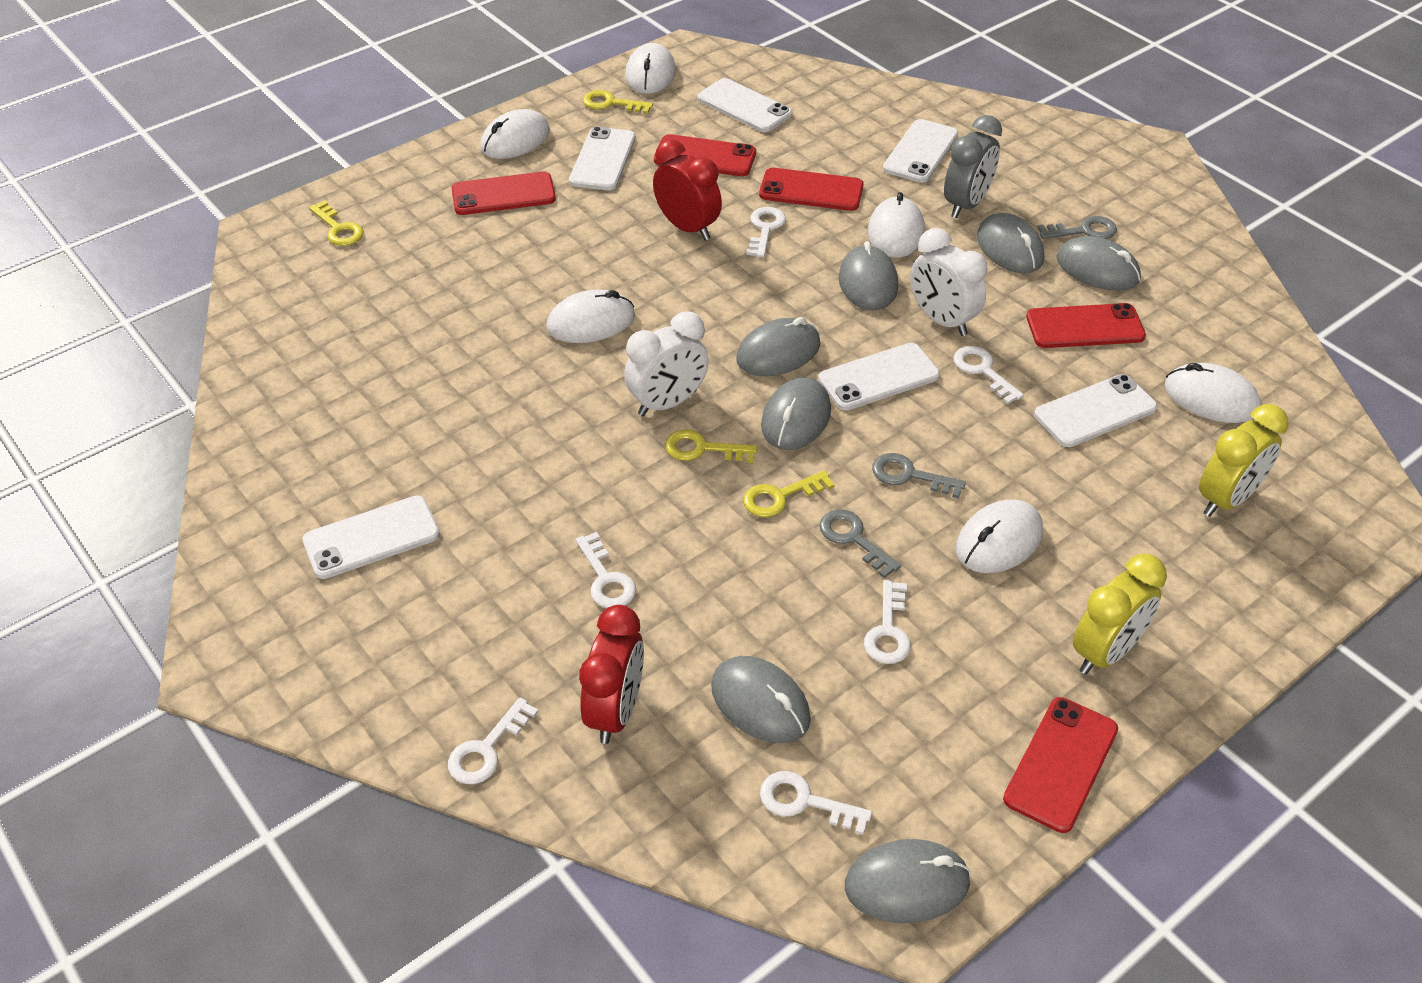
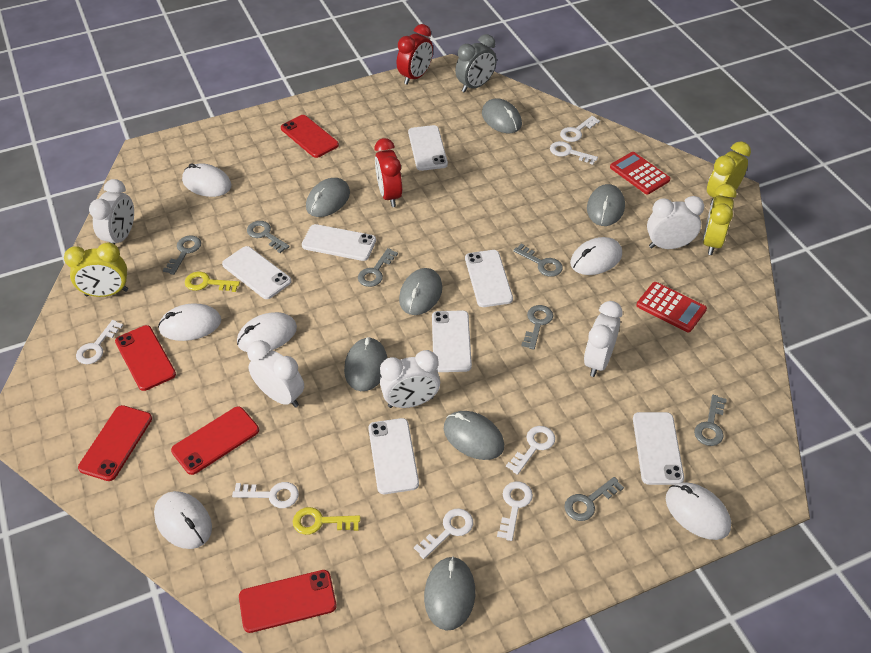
grey key: [820,509,901,578] [872,453,966,498] [1038,216,1117,239] = 3 -> [163,235,201,275] [247,221,290,253] [358,248,398,287] [513,244,563,277] [521,305,553,350] [565,477,624,521] [694,395,727,446] = 7
red calculator: none = 0 -> [610,152,671,195] [636,282,707,332] = 2
white clock: [624,312,709,416] [910,228,987,336] = 2 -> [89,179,134,244] [247,340,304,408] [380,350,440,408] [584,301,623,377] [647,196,704,249] = 5
white key: [448,698,539,784] [576,532,636,608] [746,207,786,258] [760,771,872,835] [864,580,911,664] [953,346,1024,404] = 6 -> [76,320,123,364] [232,482,299,508] [414,508,473,559] [497,481,533,541] [506,426,555,475] [550,141,598,165] [560,116,600,142] = 7
white phone: [302,496,440,579] [569,126,636,190] [697,78,792,132] [818,343,940,410] [883,119,958,183] [1034,374,1158,447] = 6 -> [222,246,291,299] [302,224,376,261] [368,418,419,494] [408,125,448,171] [432,310,472,372] [465,250,513,307] [633,412,684,485] = 7
yellow clock: [1073,554,1167,674] [1199,404,1289,517] = 2 -> [64,242,128,297] [703,184,737,255] [707,141,751,205] = 3
yellow key: [309,201,364,246] [583,90,653,114] [665,430,757,463] [743,470,834,517] = 4 -> [185,271,240,292] [293,507,360,535] = 2

